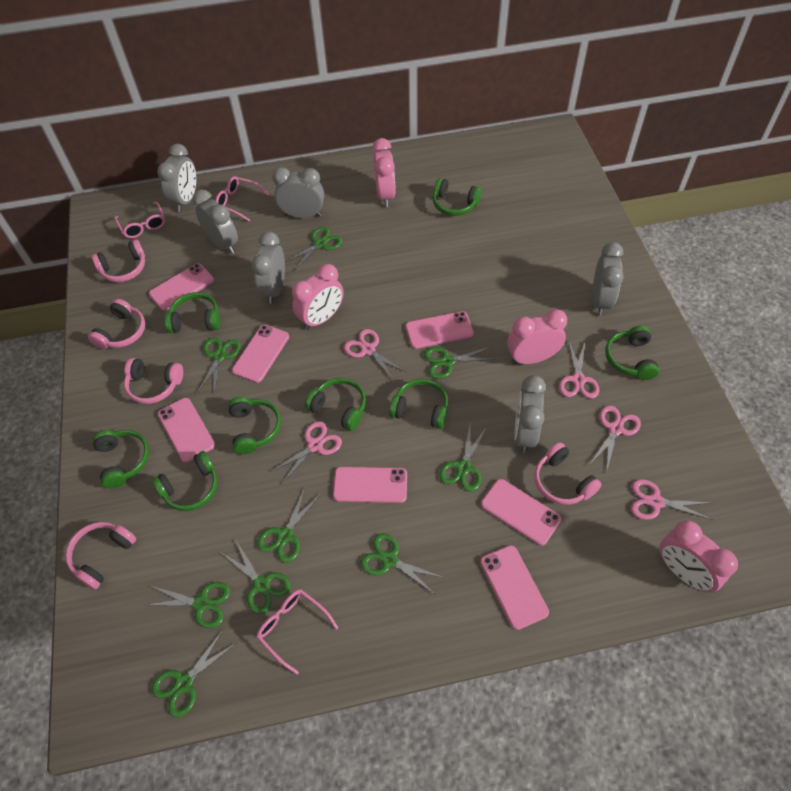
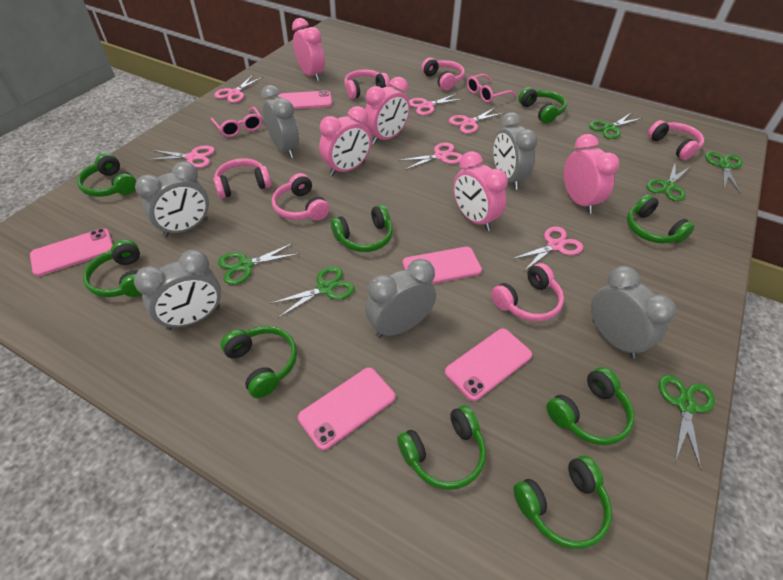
green headphones: [92,430,150,489] [152,451,218,511] [165,292,220,333] [228,397,281,454] [305,378,366,431] [389,379,449,429] [433,178,482,216] [605,326,659,380] = 8 -> [77,153,136,197] [83,239,142,297] [221,326,297,398] [331,205,393,252] [397,405,486,490] [513,455,612,549] [518,87,567,124] [546,367,635,445] [627,194,695,244] = 9
green scissors: [144,582,230,628] [151,630,235,718] [197,337,241,394] [220,539,291,614] [257,488,321,563] [285,227,343,270] [361,533,445,595] [424,346,496,379] [439,425,487,491] = 9 -> [218,243,299,285] [269,266,355,318] [589,113,643,139] [647,163,691,201] [659,375,715,471] [705,151,743,194] = 6
pink clock: [292,264,344,330] [372,138,396,207] [507,309,567,364] [660,520,738,593] = 4 -> [292,18,325,81] [319,106,372,176] [364,77,410,144] [453,151,508,231] [564,134,619,214] = 5
pink glasses: [114,201,165,238] [215,176,269,221] [256,589,338,675] = 3 -> [211,107,262,137] [467,74,516,103] = 2
pink headphones: [66,522,136,590] [88,299,145,349] [92,239,145,282] [124,358,183,404] [534,442,602,505] = 5 -> [213,158,271,199] [272,173,329,220] [344,70,390,99] [421,58,465,90] [491,263,564,322] [648,120,704,160] = 6
pink phone: [149,263,214,311] [158,398,215,462] [232,325,289,383] [333,467,407,503] [406,311,474,349] [480,545,549,630] [481,479,561,546] = 7 -> [30,228,113,276] [278,90,332,109] [298,367,395,450] [402,247,482,284] [445,329,532,401] = 5
pink scissors: [270,421,342,484] [344,329,406,382] [559,340,599,399] [589,406,641,473] [631,479,713,520] = 5 -> [147,146,215,168] [214,75,263,103] [398,143,462,170] [409,94,463,115] [449,108,504,134] [512,226,583,271] = 6

